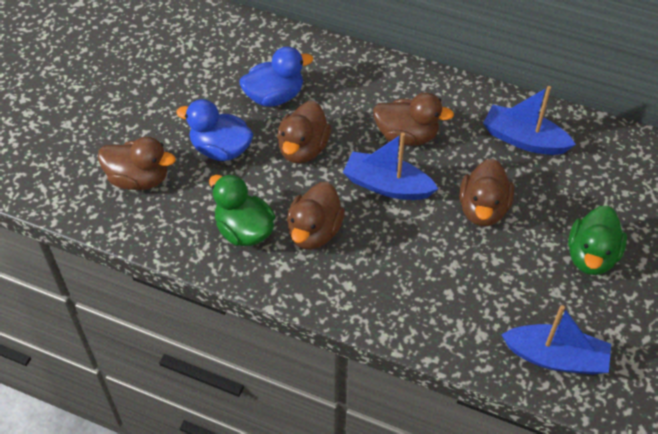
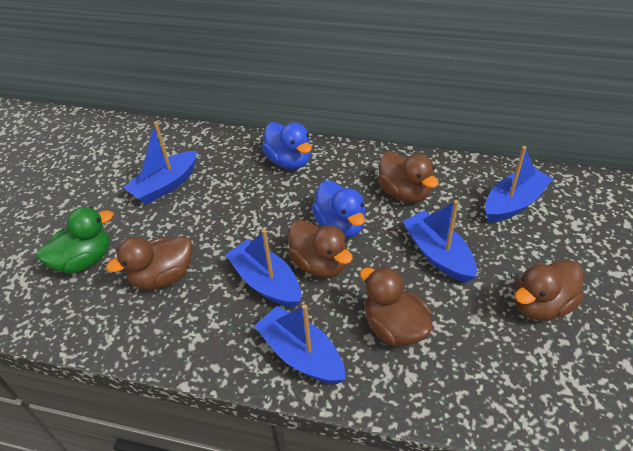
blue boat: [343,133,438,200] [483,86,576,155] [501,305,611,375] = 3 -> [123,121,197,205] [225,229,301,308] [254,304,346,384] [402,200,477,283] [485,146,553,222] = 5
green duck: [209,174,275,246] [568,206,627,275] = 2 -> [36,207,113,273] = 1

